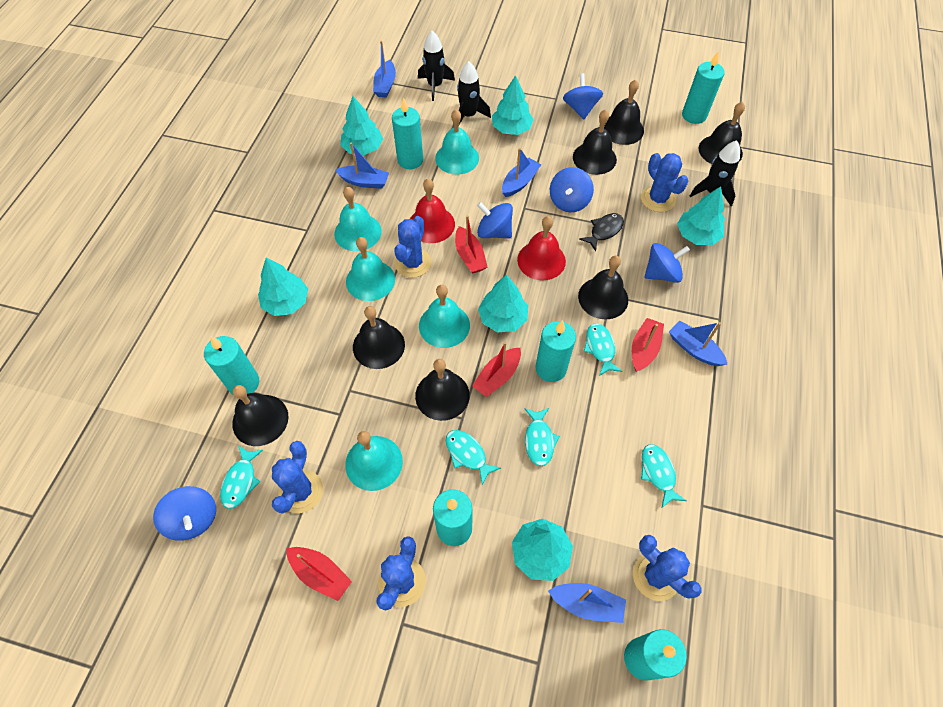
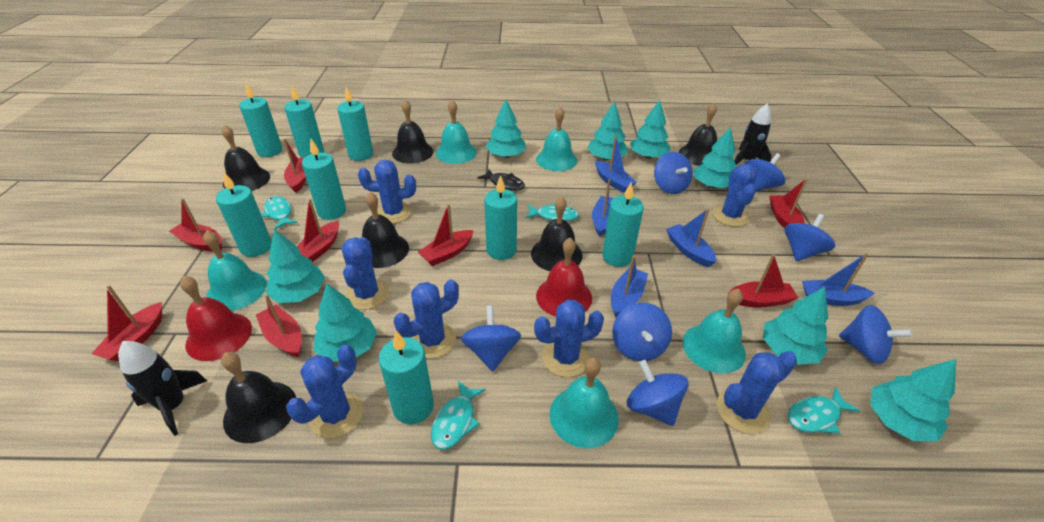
black bell: [232,385,288,446] [353,306,405,369] [415,359,470,421] [573,109,617,175] [578,256,628,319] [604,80,644,145] [698,102,745,164] = 7 -> [221,352,296,443] [222,125,270,191] [362,192,409,268] [392,99,433,164] [531,196,583,271] [679,103,717,166] = 6
black rocket: [418,31,455,101] [457,61,491,125] [690,140,740,206] = 3 -> [118,341,207,436] [734,104,772,165] = 2
blue cactus: [272,441,323,514] [377,536,426,610] [394,216,431,278] [633,535,702,601] [641,153,688,212] = 5 -> [286,345,363,438] [342,237,389,310] [358,160,416,224] [394,279,459,359] [534,300,604,377] [713,163,757,227] [717,351,797,434] = 7
blue spinning top: [153,486,216,541] [477,202,513,238] [550,167,594,212] [563,73,603,119] [644,243,690,283] = 5 -> [461,306,521,372] [612,302,672,361] [627,360,689,426] [654,152,693,194] [746,153,786,191] [785,214,835,261] [839,305,913,364] = 7
red boat: [286,547,352,601] [455,215,487,273] [472,342,521,397] [632,318,664,372] = 4 -> [91,285,162,361] [169,198,222,252] [256,294,302,357] [283,138,306,193] [297,199,339,262] [418,204,474,266] [728,254,798,308] [769,179,808,229] = 8
turquoise candle: [204,336,259,394] [392,97,423,169] [433,489,472,546] [536,320,576,382] [624,629,687,681] [682,51,724,124] = 6 -> [216,171,272,257] [239,83,282,157] [284,86,324,158] [302,139,346,220] [337,87,373,161] [379,331,434,424] [484,175,517,260] [602,182,644,267] = 8
turquoise fish: [220,445,263,509] [446,430,501,485] [524,408,560,466] [584,323,622,376] [641,444,687,508] = 5 -> [261,196,298,230] [431,381,485,450] [525,203,579,221] [788,387,860,434] = 4
turquoise tree: [258,258,308,316] [340,96,383,155] [478,274,528,332] [492,75,534,135] [512,519,573,581] [677,186,725,245] = 6 -> [266,229,325,303] [314,283,377,362] [486,99,526,158] [587,101,628,160] [630,100,670,158] [693,127,736,188] [763,287,828,365] [870,359,956,441] = 8

